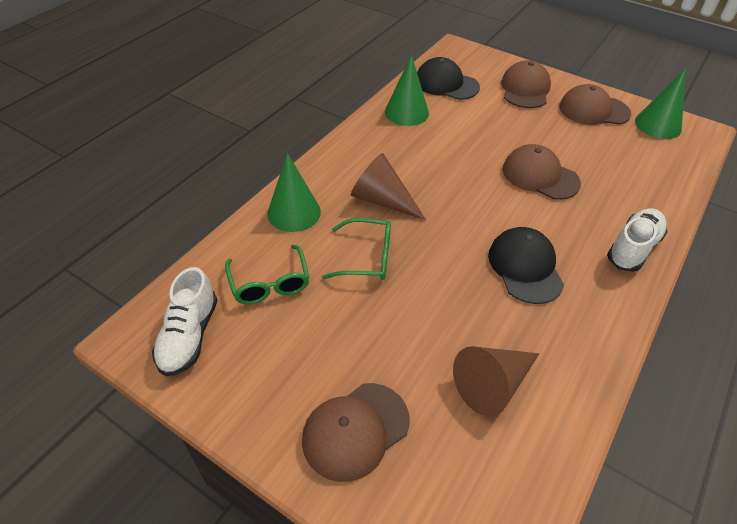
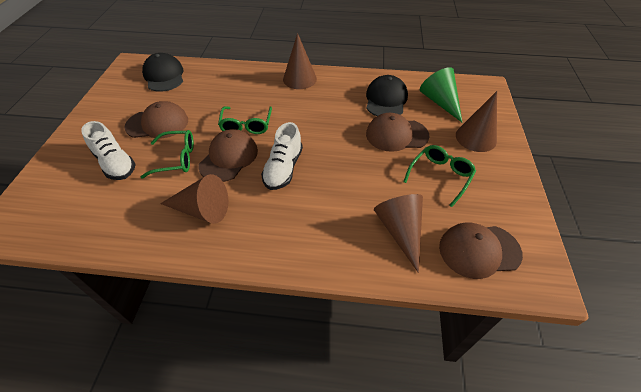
brown cone: [351,153,426,220] [453,346,539,416] = 2 -> [160,174,228,224] [283,33,317,89] [374,194,423,273] [456,91,497,152] = 4
green cone: [267,153,321,232] [385,55,429,126] [635,68,686,139] = 3 -> [420,67,463,123] = 1
green glasses: [225,245,309,304] [322,218,391,280] = 2 -> [141,130,194,179] [218,107,272,134] [403,145,476,207] = 3

